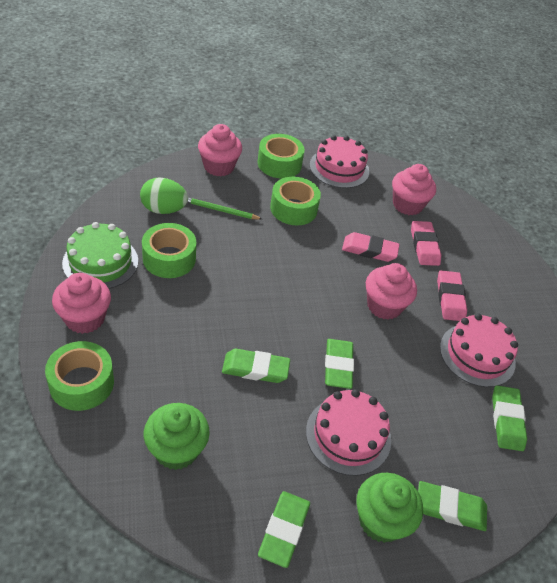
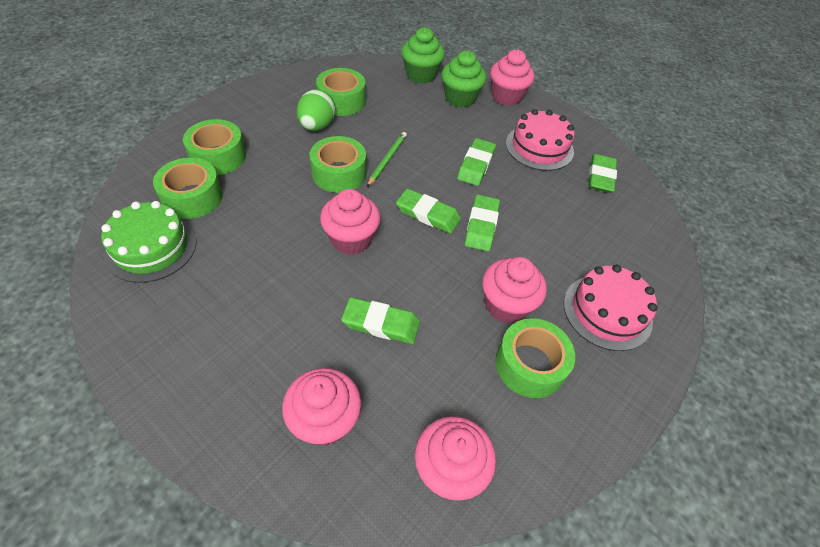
green tape: [45,341,114,411] [142,223,196,278] [258,134,305,178] [270,177,321,225] = 4 -> [153,158,223,219] [183,119,246,175] [310,136,366,193] [316,68,366,116] [495,318,575,398] = 5
pink cake: [306,389,391,476] [309,135,369,188] [440,313,518,387] = 3 -> [506,109,574,171] [564,265,657,351] = 2
pink cupcake: [52,273,111,334] [198,124,242,176] [366,263,417,320] [392,164,436,215] = 4 -> [282,368,361,446] [320,189,380,255] [415,416,496,501] [482,257,547,324] [490,49,535,106] = 5
pink eraser: [342,232,400,262] [411,221,441,266] [437,270,467,321] = 3 -> none = 0

